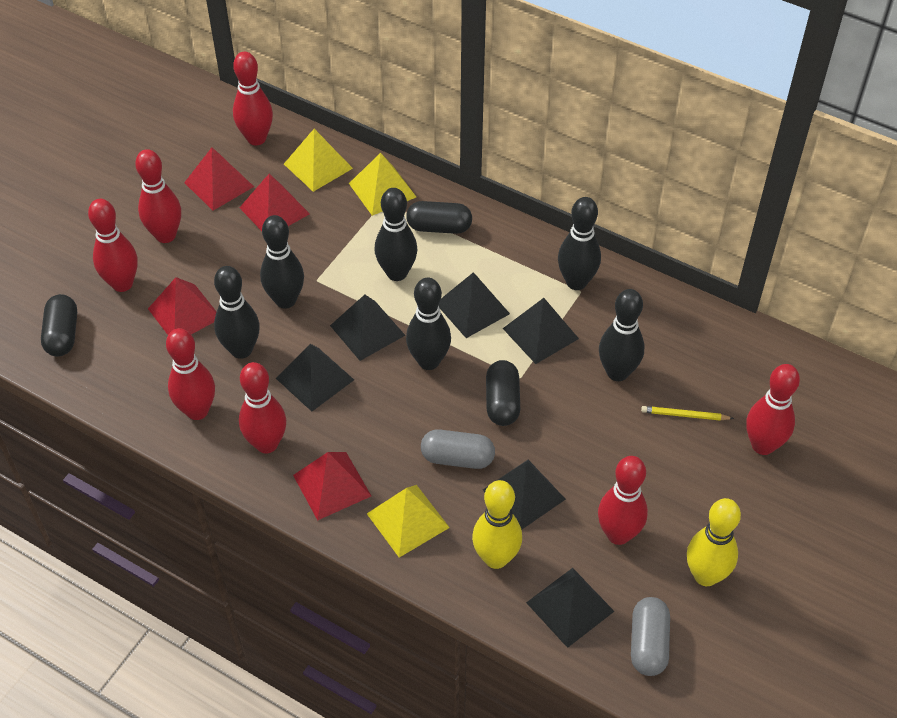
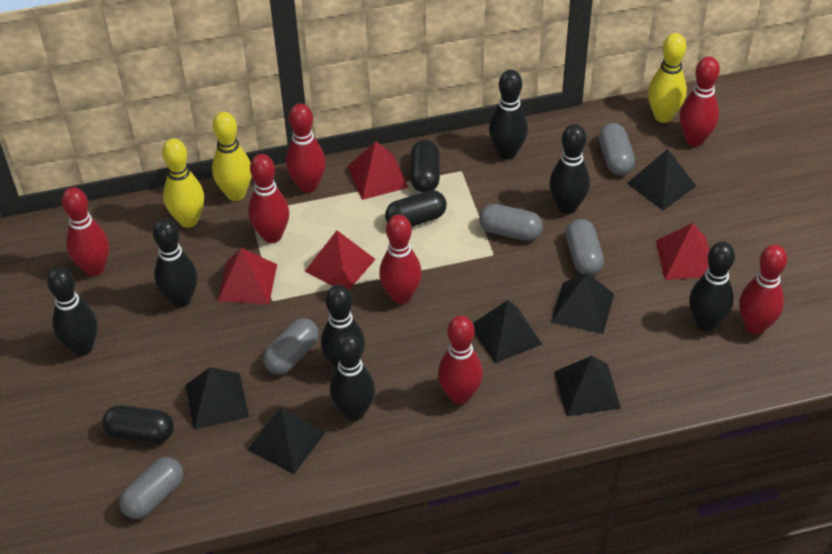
black bowling pin: [214,266,260,359] [260,215,304,309] [374,188,417,281] [406,277,451,370] [558,197,601,290] [599,289,644,381] = 6 -> [47,267,97,356] [153,218,197,307] [321,285,365,369] [330,332,375,421] [489,70,528,159] [549,124,590,214] [689,242,735,331] = 7
grey capsule: [421,429,495,469] [631,597,670,676] = 2 -> [119,457,183,519] [263,318,319,375] [479,204,543,241] [566,219,604,276] [599,123,635,175] = 5
yellow bowling pin: [472,480,522,569] [687,498,741,586] = 2 -> [162,138,204,228] [212,112,252,201] [648,33,687,123] = 3
yellow pencil: [641,406,734,421] = 1 -> none = 0
yellow pyramid: [284,129,353,192] [349,153,416,216] [367,485,450,558] = 3 -> none = 0

